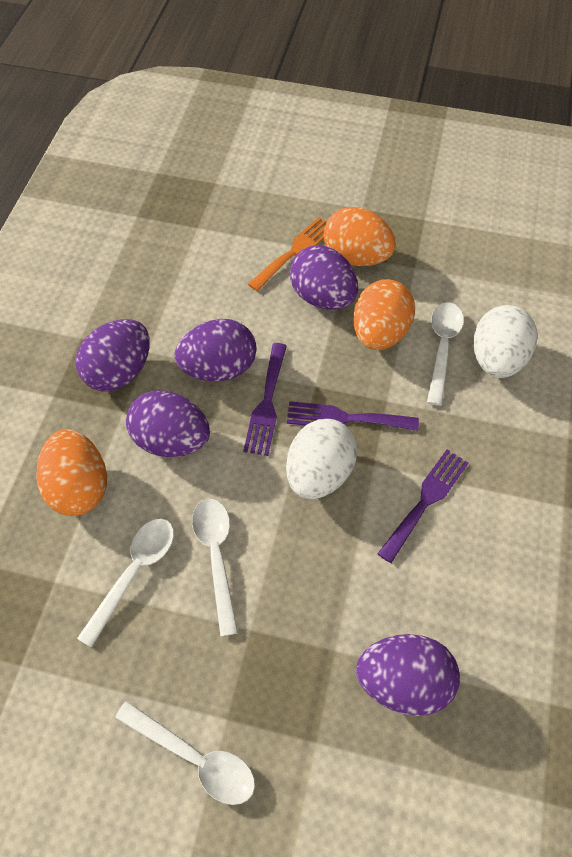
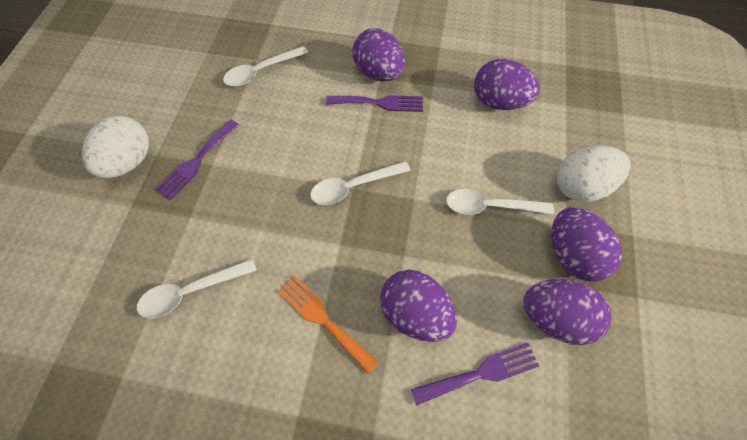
orange egg: [36,429,107,516] [324,207,396,266] [353,279,415,350] = 3 -> none = 0

